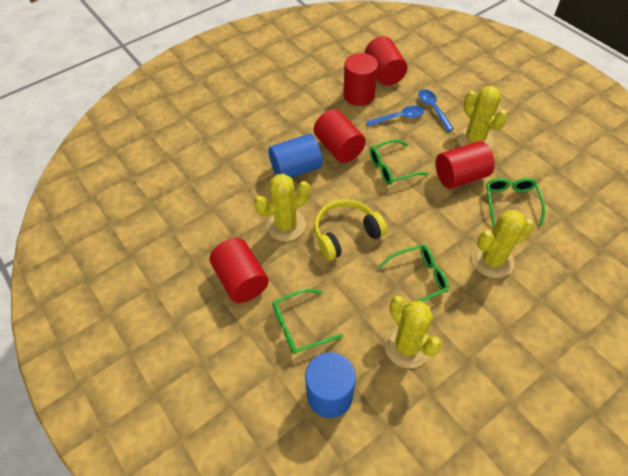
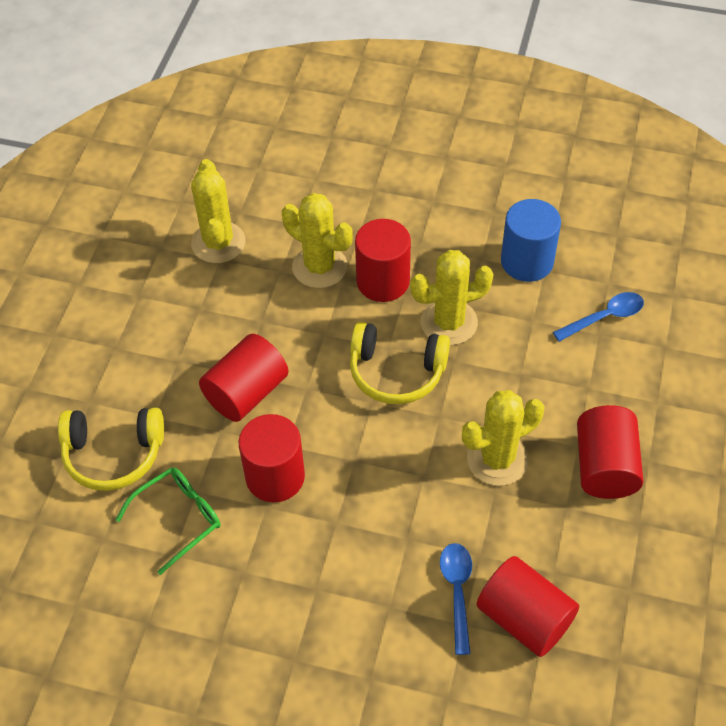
blue cylinder: [268,134,323,178] [305,352,356,418] = 2 -> [501,199,561,282] = 1
green glasses: [273,289,343,354] [369,139,429,185] [378,245,449,309] [486,178,545,226] = 4 -> [116,468,221,575] = 1
yellow headphones: [314,199,387,261] = 1 -> [58,407,164,491] [350,322,450,404] = 2

